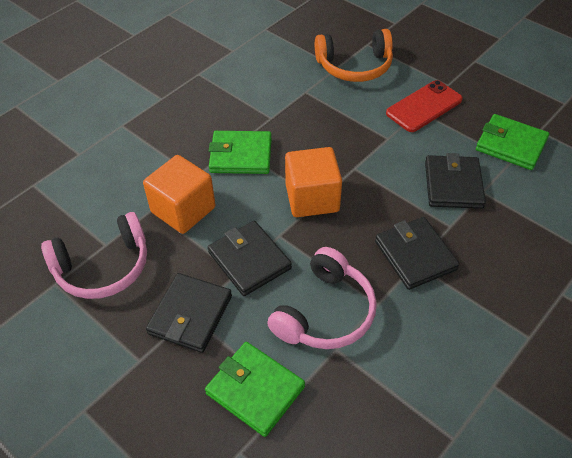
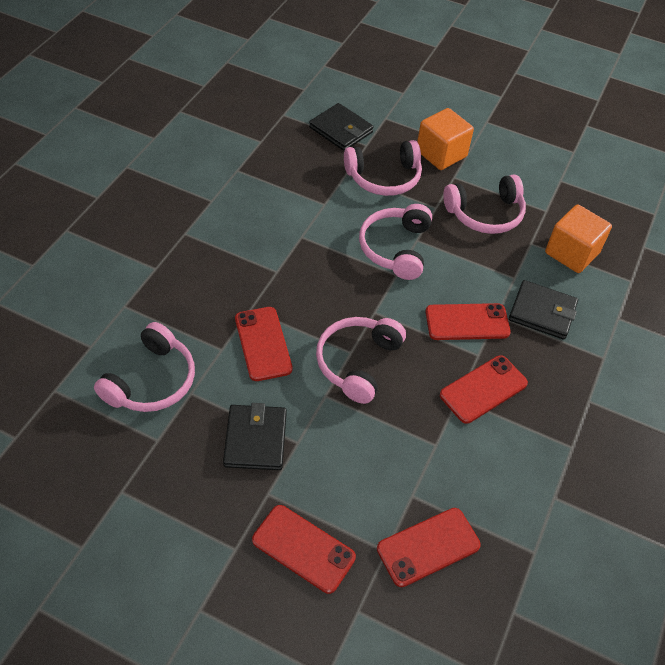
black wallet: [146,273,232,353] [208,221,292,296] [375,217,460,290] [425,153,486,209] = 4 -> [223,403,287,470] [309,103,373,151] [509,280,578,340] = 3
green wallet: [205,342,305,437] [209,131,272,174] [476,114,549,170] = 3 -> none = 0
orange headphones: [315,29,393,82] = 1 -> none = 0
pink headphones: [41,212,147,299] [267,247,377,349] = 2 -> [94,322,195,412] [316,317,406,404] [344,140,422,196] [359,204,432,280] [443,174,526,234] = 5
red phone: [386,80,463,132] = 1 -> [235,307,293,381] [252,505,356,594] [377,508,481,587] [425,303,511,340] [440,355,528,424] = 5

